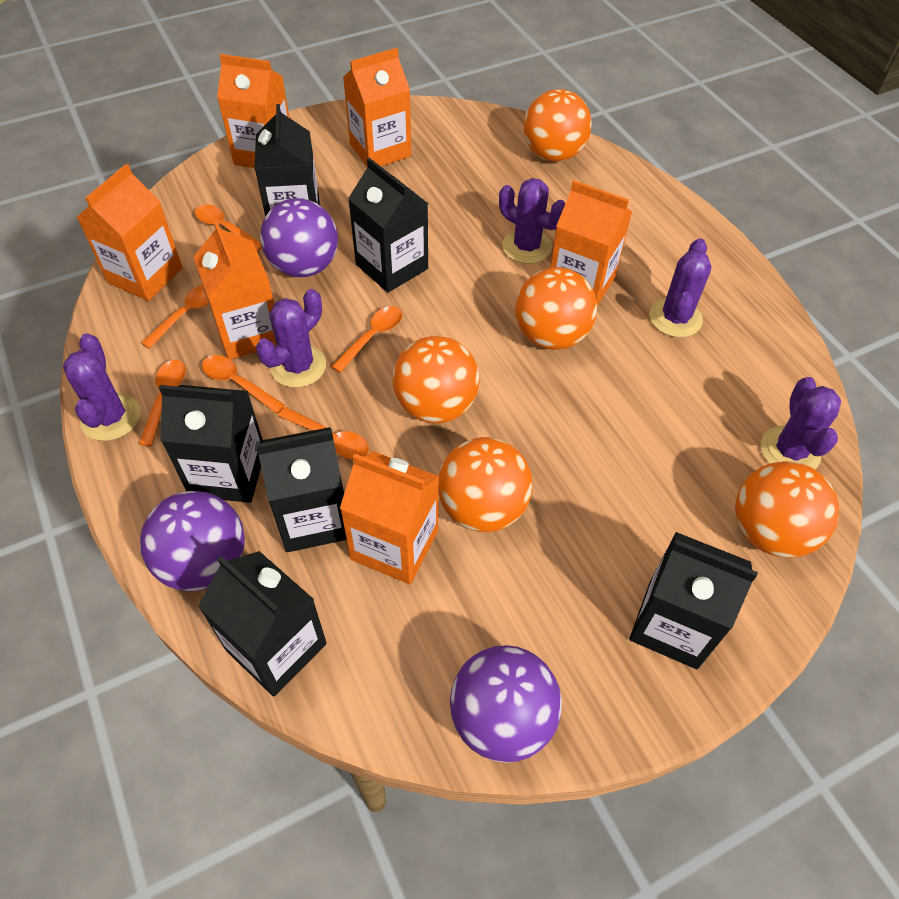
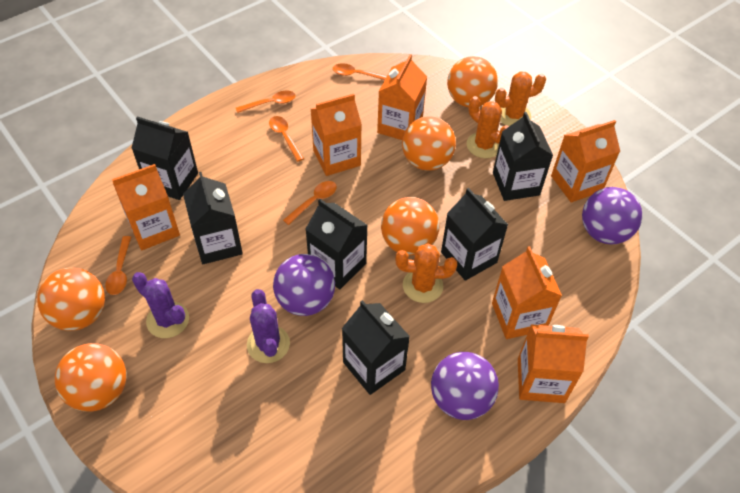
orange cactus: none = 0 -> [396,243,457,303] [467,96,509,158] [495,71,546,126] = 3
orange spoon: [139,360,186,446] [141,285,208,349] [195,205,262,251] [202,355,285,414] [278,407,369,459] [331,306,402,373] = 6 -> [105,236,131,295] [236,91,296,113] [269,116,304,162] [283,181,337,225] [333,63,387,80] = 5
purple cactus: [63,333,140,441] [256,289,326,388] [499,178,565,264] [649,238,712,337] [761,377,841,470] = 5 -> [132,272,189,338] [247,289,290,363] = 2

